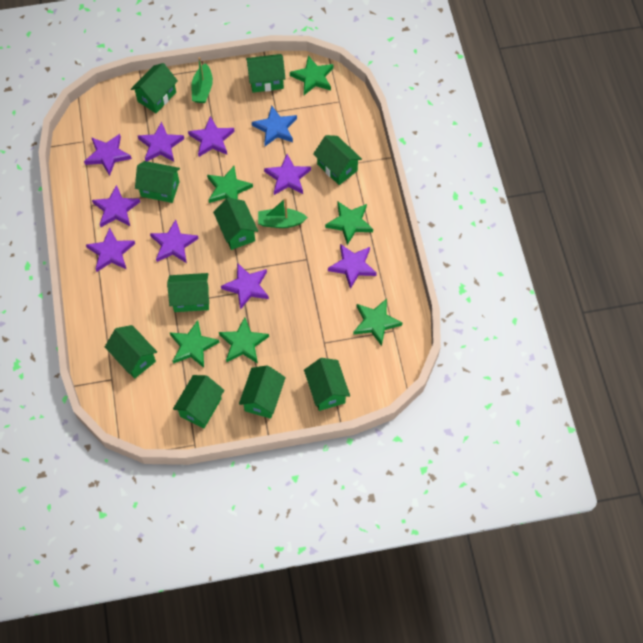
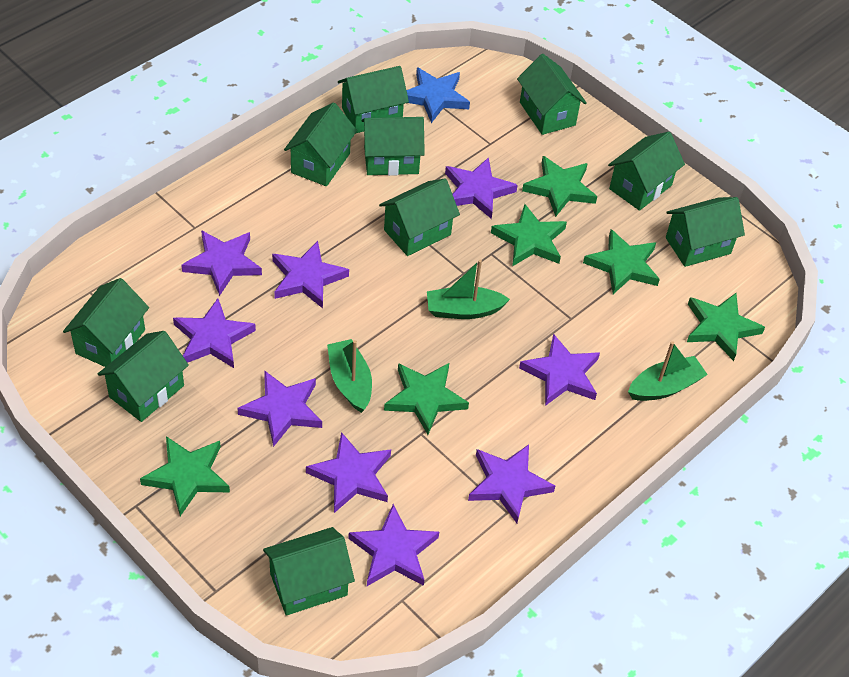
green boat: [191,57,213,103] [258,198,308,228] = 2 -> [327,339,372,413] [427,260,510,319] [628,341,708,401] = 3

